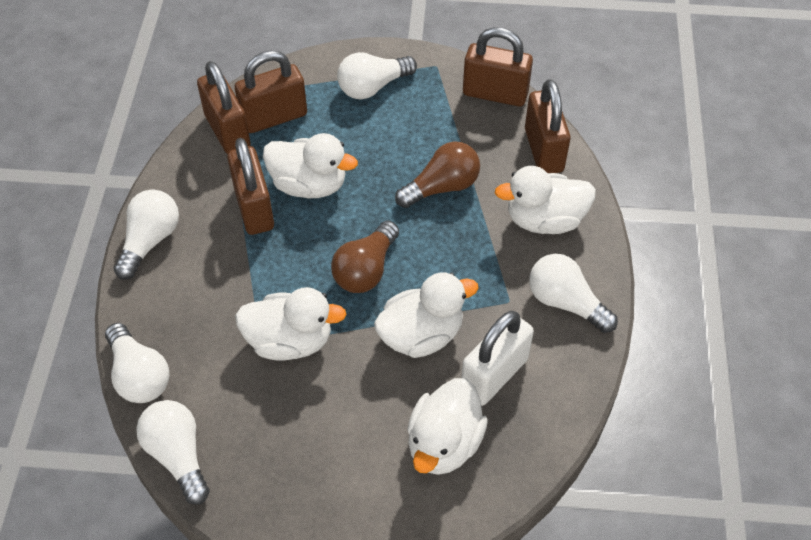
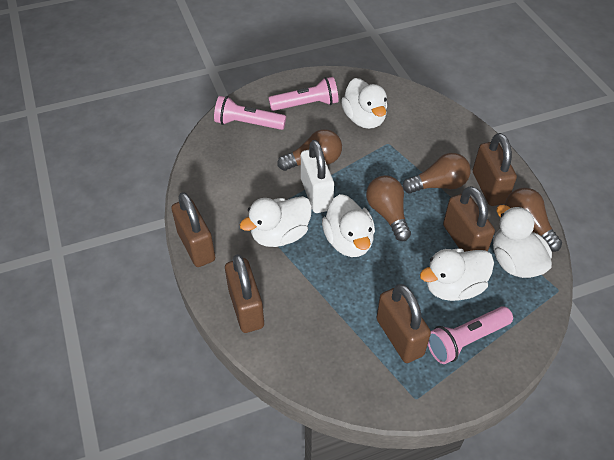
brown light bulb: [331,221,399,293] [395,141,480,208] = 2 -> [277,129,342,171] [366,175,411,241] [402,153,470,194] [505,188,562,252] = 4
pink flashlight: none = 0 -> [214,96,286,130] [268,77,339,111] [428,306,513,364] = 3
white light bulb: [105,323,169,403] [113,189,179,280] [136,400,210,505] [337,52,417,99] [529,254,618,333] = 5 -> none = 0

